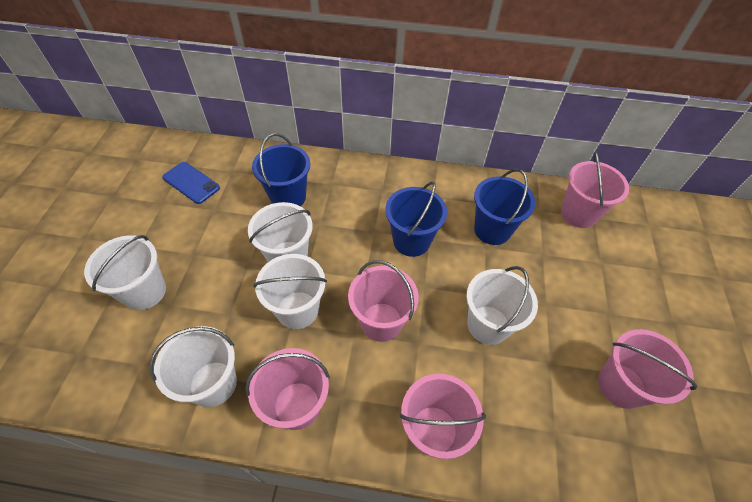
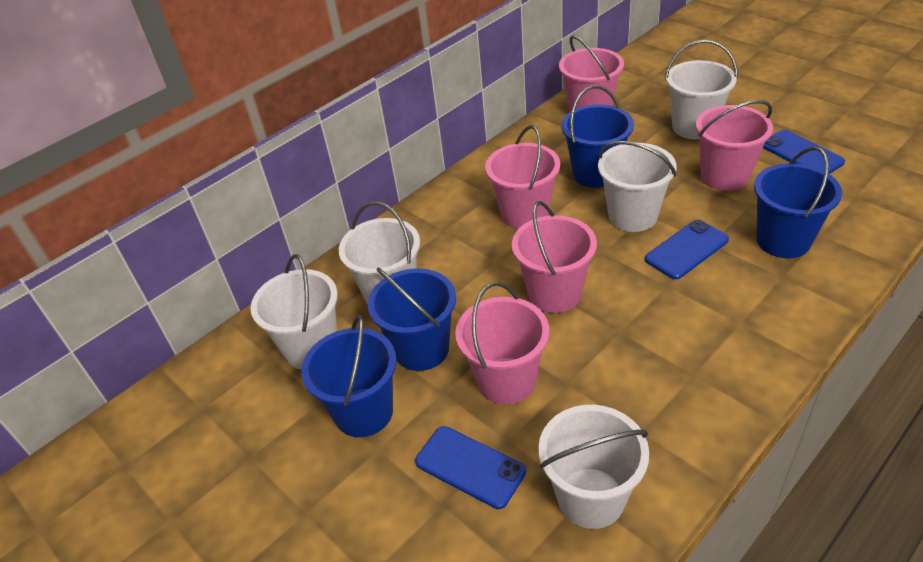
blue bucket: [252,133,310,206] [385,182,447,257] [474,169,535,245] = 3 -> [301,315,397,437] [368,268,456,371] [562,85,634,188] [754,146,842,258] = 4
blue phone: [162,162,220,204] = 1 -> [415,426,526,509] [645,220,729,280] [763,130,845,174] = 3

